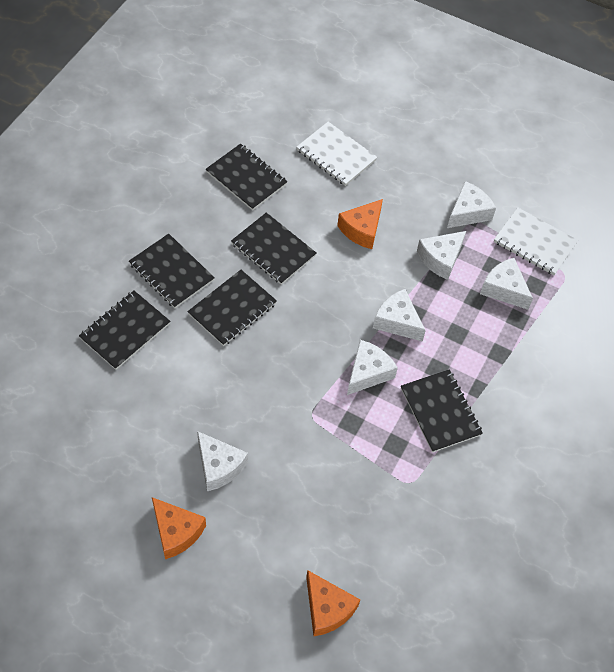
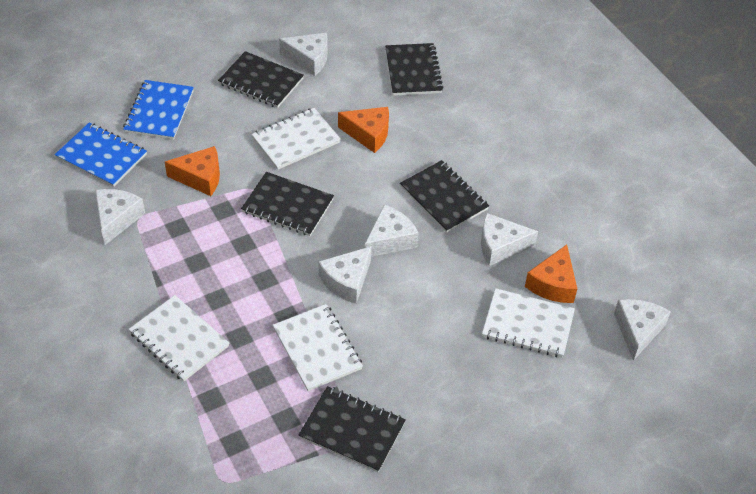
black notebook: [79,291,170,370] [129,234,215,308] [187,270,277,346] [206,144,288,210] [231,213,316,285] [401,369,483,453] = 6 -> [218,51,304,108] [241,172,334,236] [299,386,406,472] [385,43,444,96] [400,160,489,233] = 5
blue notebook: none = 0 -> [55,123,147,187] [123,80,194,140] = 2
white notebook: [297,122,377,186] [494,208,578,275] = 2 -> [129,295,229,382] [252,108,341,170] [273,304,363,391] [482,288,575,357] = 4

